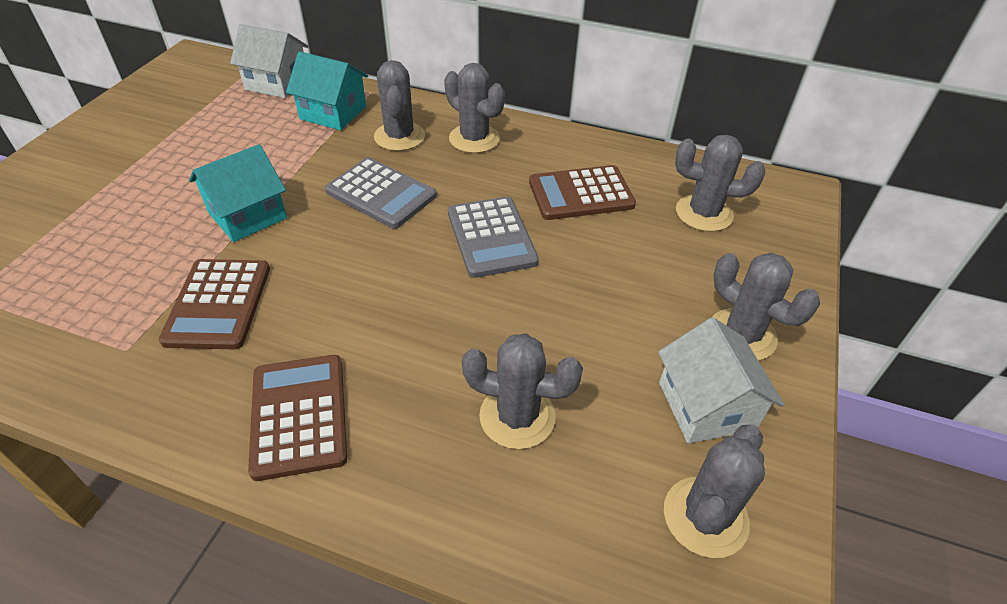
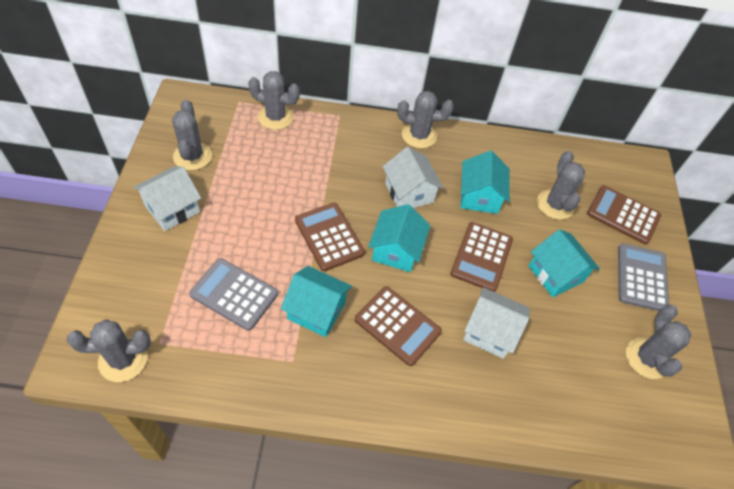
brown calculator: [159,259,270,349] [248,355,347,481] [529,165,636,220] = 3 -> [295,203,365,271] [355,286,442,366] [450,222,513,292] [587,185,661,245] = 4
turquoise house: [189,144,287,242] [286,51,368,130] = 2 -> [281,266,352,337] [368,204,430,272] [460,151,510,214] [529,229,600,297] = 4
white house: [230,24,309,98] [658,317,784,444] = 2 -> [133,166,201,231] [383,147,444,208] [463,287,530,359] = 3

